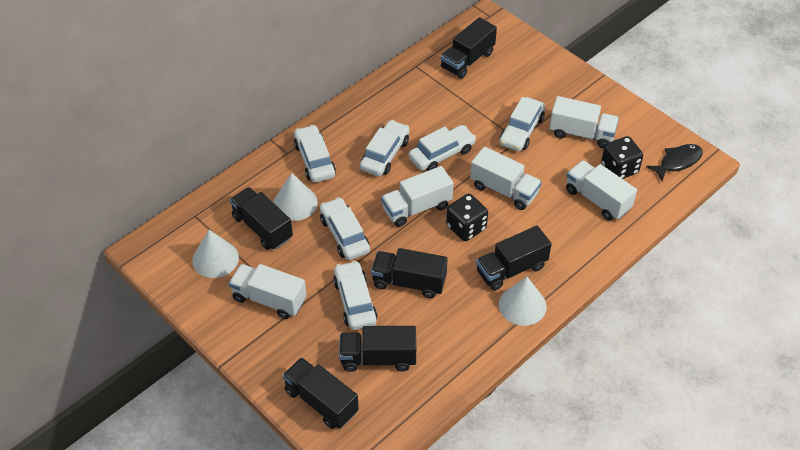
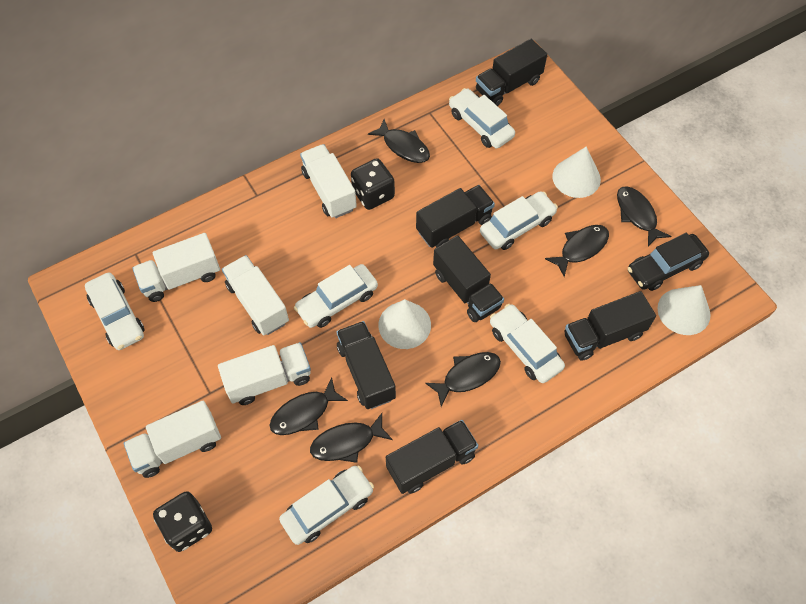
black car: none = 0 -> [628,233,709,291] = 1
black fish: [646,144,703,181] = 1 -> [269,378,348,435] [310,413,393,463] [368,119,430,163] [425,352,501,407] [545,225,609,277] [617,186,671,247] = 6

